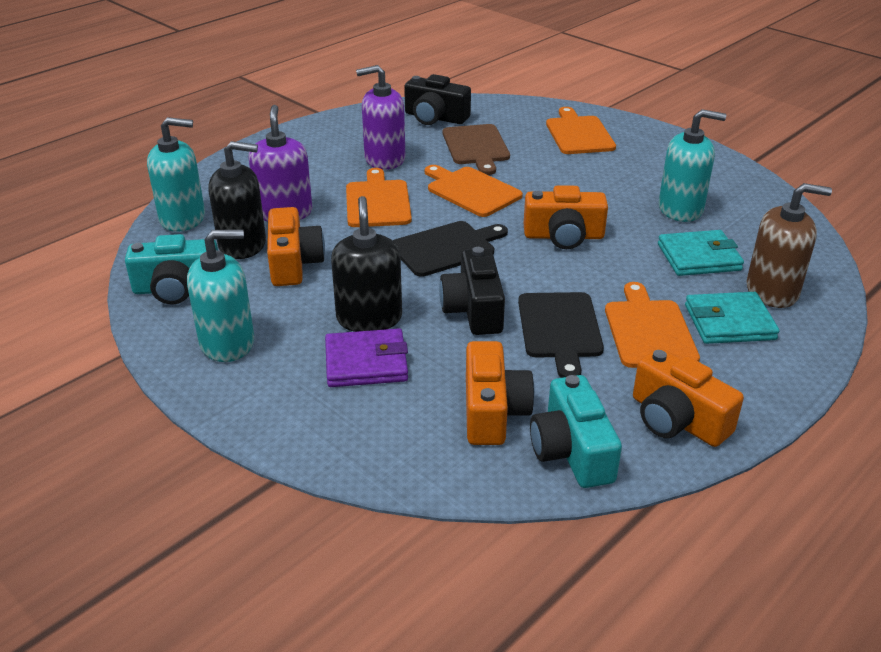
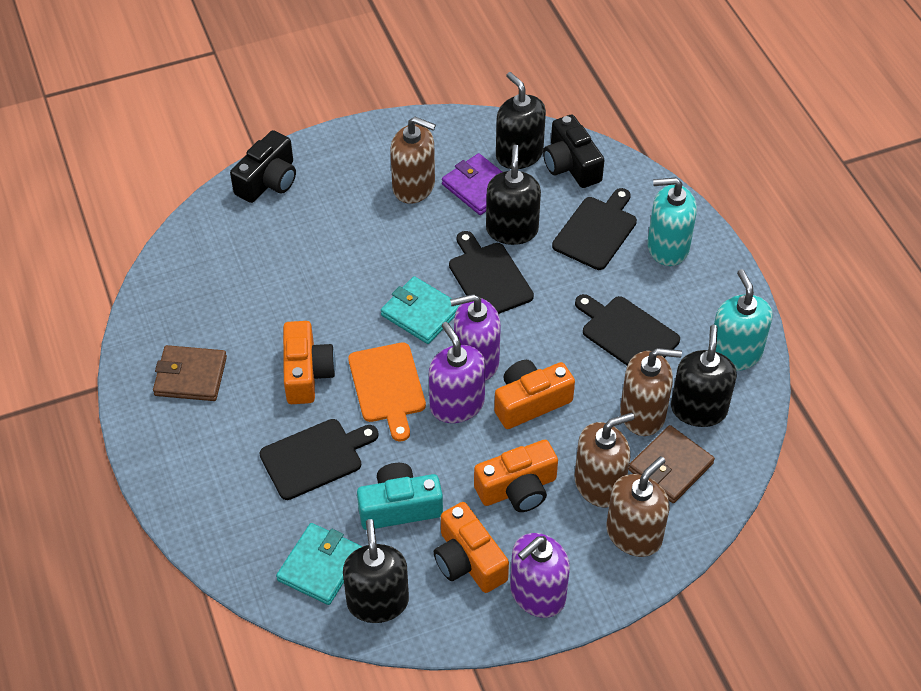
black cutting board: [392,221,508,277] [518,292,604,378] = 2 -> [259,419,379,500] [449,231,534,314] [552,188,637,270] [575,294,680,365] = 4
black soap dispenser: [208,141,266,259] [331,196,402,332] = 2 -> [343,519,409,623] [486,145,541,245] [496,72,546,169] [671,325,737,427] = 4
brown cutting board: [443,124,510,175] = 1 -> none = 0
brown soap dispenser: [746,183,832,308] = 1 -> [390,117,436,204] [575,412,635,508] [606,456,670,557] [620,348,682,436] = 4
brown wallet: none = 0 -> [153,345,227,401] [629,425,715,503] = 2
orange cutting board: [346,168,412,227] [425,165,523,217] [546,107,616,154] [605,282,700,368] = 4 -> [348,342,426,441] = 1
purple soap dispenser: [249,105,312,222] [356,65,405,170] = 2 -> [429,322,486,423] [450,294,501,381] [510,533,570,618] = 3
turquoise camera: [125,234,218,304] [530,375,622,488] = 2 -> [357,463,443,530] = 1
turquoise soap dispenser: [147,117,205,232] [187,229,254,362] [659,109,726,222] = 3 -> [647,178,697,266] [714,269,772,371] = 2

